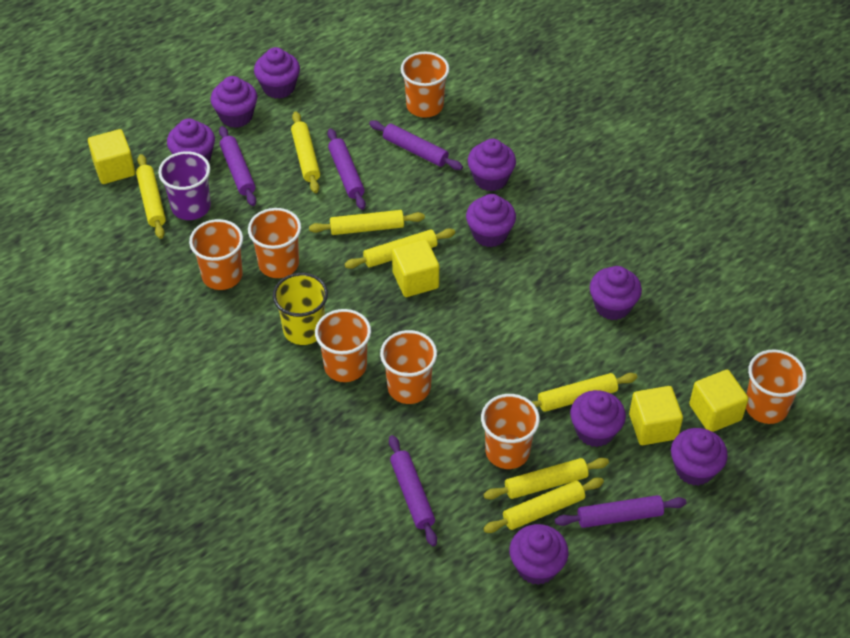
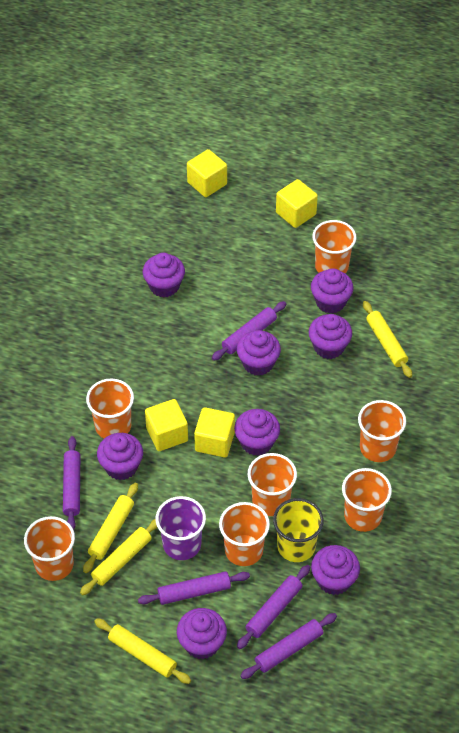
purple cupcake: [167,118,215,162] [210,76,257,128] [254,47,300,99] [466,194,516,247] [468,139,516,191] [509,524,569,585] [570,390,626,447] [590,266,642,320] [671,428,728,486] = 9 -> [97,433,143,480] [143,253,185,297] [177,608,227,659] [234,409,280,456] [237,330,281,376] [309,314,352,359] [311,268,354,313] [311,545,360,595] = 8
yellow rolling pin: [136,154,166,239] [291,111,320,193] [309,210,425,235] [344,228,455,269] [483,478,604,533] [484,458,609,500] [532,373,638,412] = 7 -> [80,519,158,595] [83,483,138,573] [94,618,191,684] [363,301,412,378] = 4

